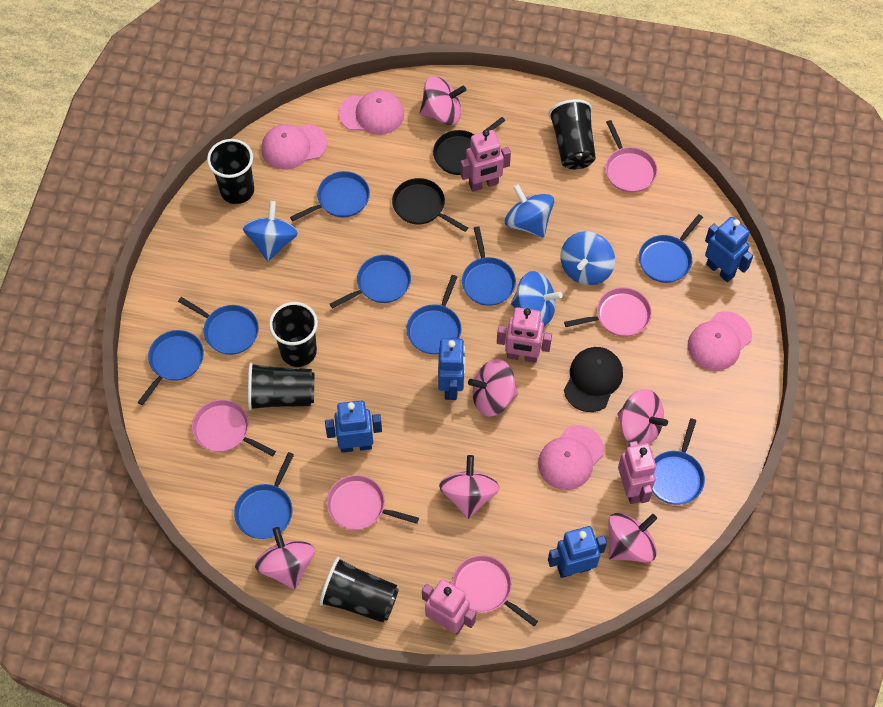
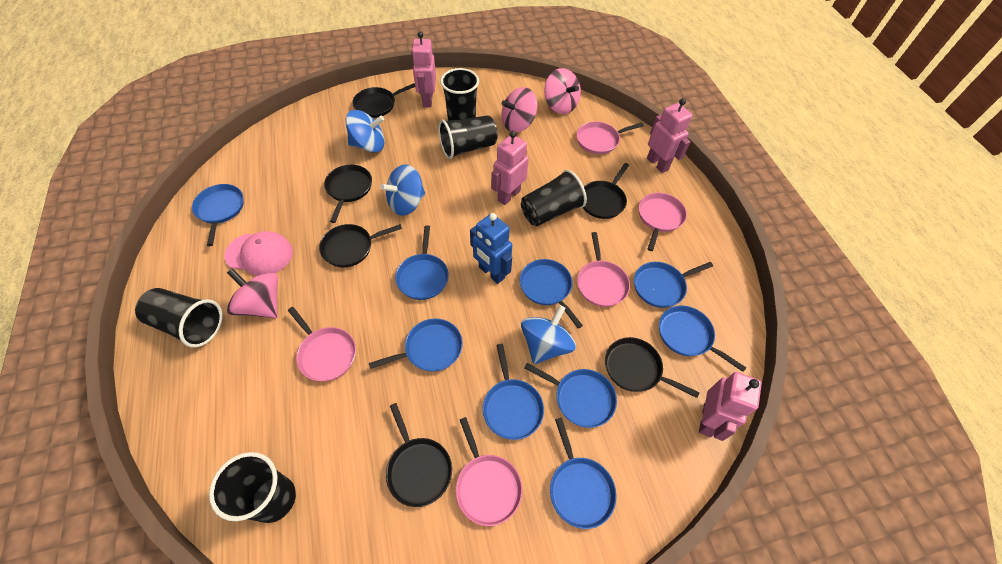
black cap: [564,347,623,412] = 1 -> none = 0
black pan: [392,178,468,232] [433,117,505,175] = 2 -> [319,224,402,267] [324,165,372,223] [352,83,415,118] [386,403,452,507] [583,163,629,219] [605,337,700,398] = 6
blue robot: [325,401,382,453] [438,338,465,400] [548,526,607,578] [705,217,753,282] = 4 -> [470,213,512,284] = 1
blue spinning top: [243,201,298,261] [505,184,554,238] [511,271,563,326] [561,231,615,285] = 4 -> [345,110,385,153] [380,164,425,216] [521,305,576,364] = 3
pink cap: [261,124,327,170] [339,90,404,135] [538,425,604,490] [688,311,752,371] = 4 -> [224,231,293,276] = 1
pink spinning top: [255,527,315,590] [419,76,466,125] [439,455,500,519] [468,359,518,417] [608,513,657,562] [617,389,668,445] = 6 -> [227,268,278,318] [501,87,537,132] [544,68,581,114] = 3

